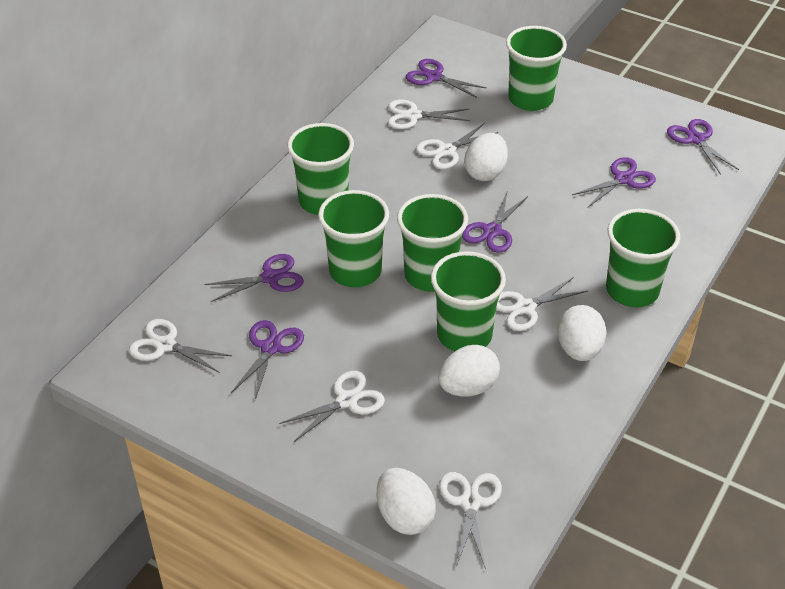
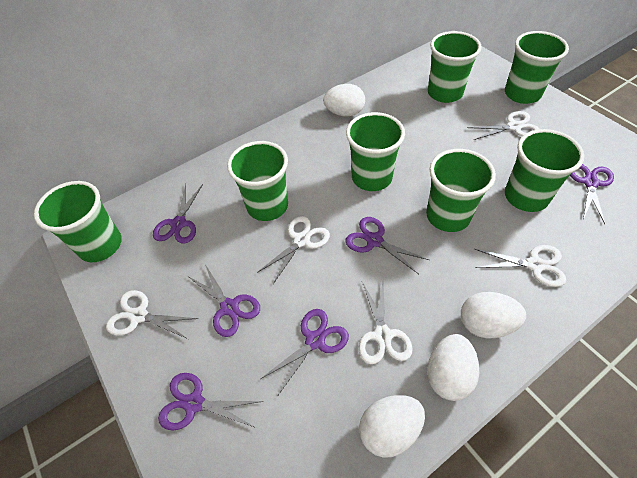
green cup: [287,123,354,215] [318,190,389,287] [397,194,468,292] [431,251,506,351] [506,26,567,111] [606,209,680,307] = 6 -> [34,181,122,262] [227,141,288,221] [346,112,405,191] [426,149,496,232] [428,31,482,103] [505,31,569,104] [505,129,585,212] = 7
white scissors: [129,319,232,373] [279,371,385,442] [388,100,470,129] [416,123,498,169] [439,472,502,569] [496,277,588,331] = 6 -> [106,290,198,339] [257,216,330,284] [359,282,413,364] [467,111,539,140] [475,245,566,287] = 5

